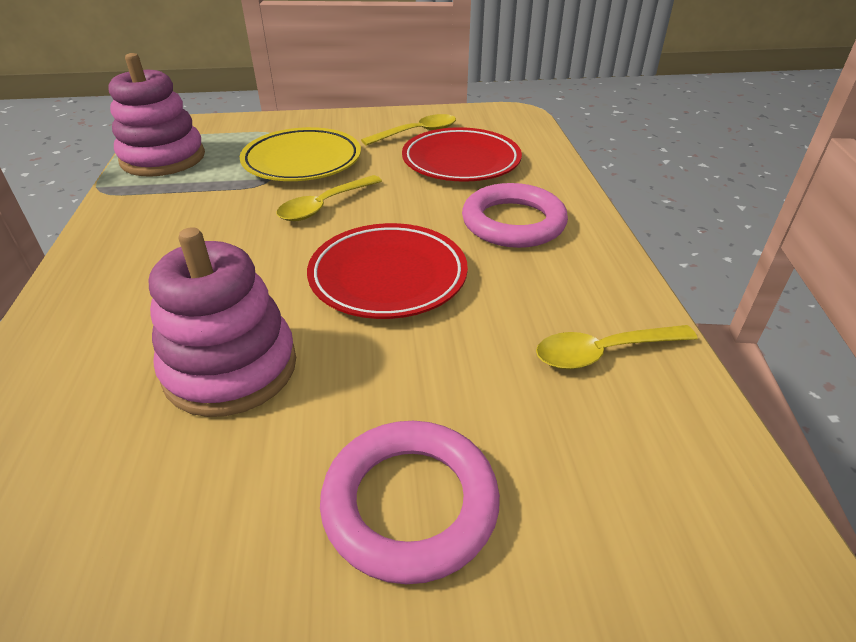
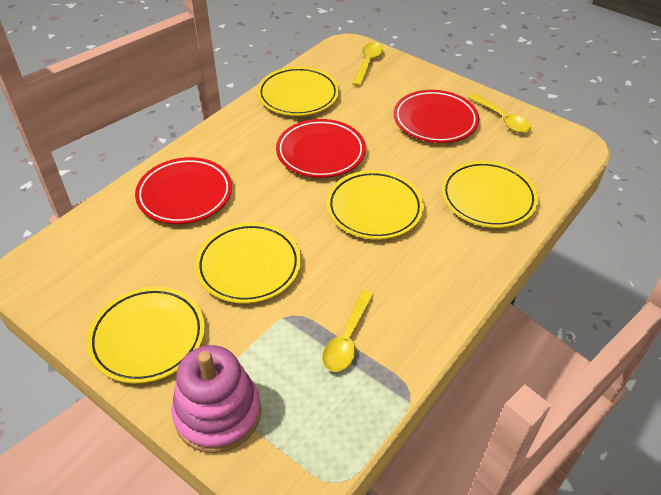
pink ring: [320,421,500,584] [462,183,568,248] = 2 -> none = 0
pink stacking toy: [108,53,205,177] [149,227,296,417] = 2 -> [172,345,261,453] = 1
red plate: [307,223,468,319] [402,127,522,182] = 2 -> [135,157,232,224] [276,119,366,178] [394,90,479,143] = 3
yellow plate: [240,127,361,181] = 1 -> [87,287,205,384] [195,222,301,304] [257,67,339,116] [326,170,424,240] [441,161,538,228] = 5

